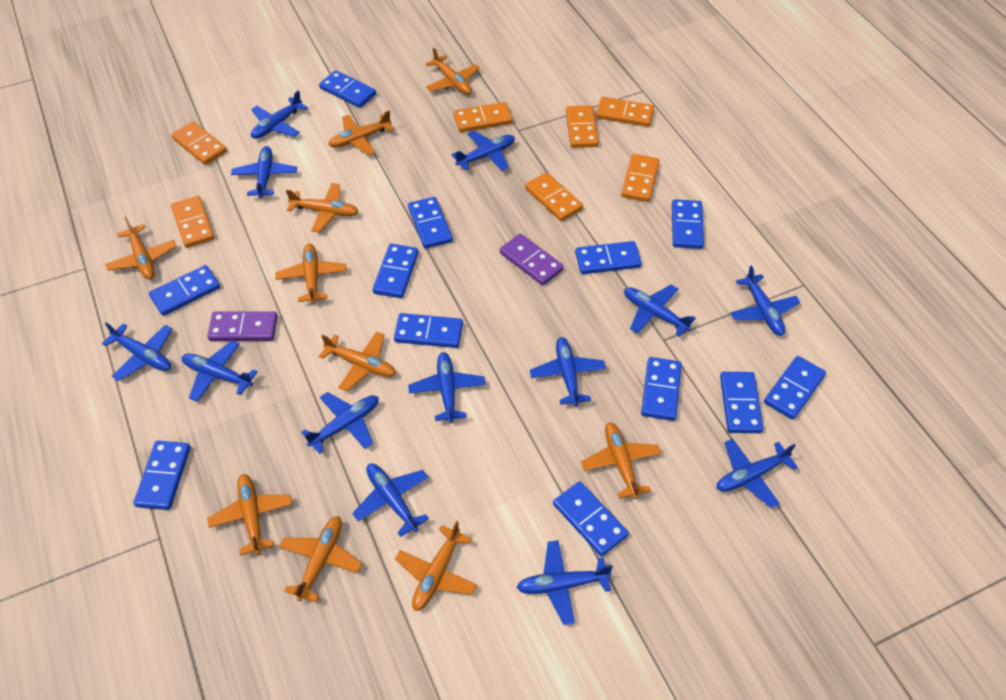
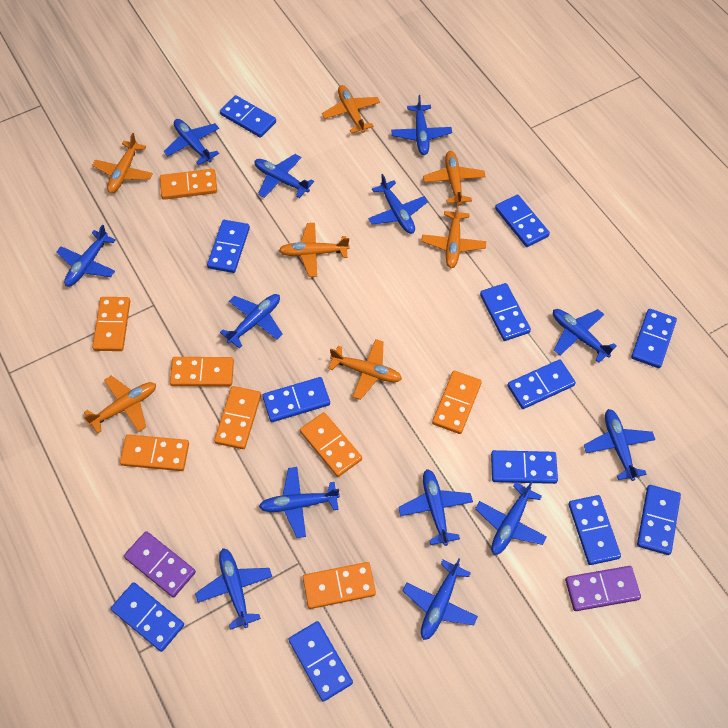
orange domino: [171,121,227,165] [171,196,215,248] [454,102,513,132] [525,172,583,221] [566,105,599,148] [596,97,654,127] [621,154,660,202] = 7 -> [92,297,130,351] [120,434,189,471] [160,169,217,200] [170,357,234,386] [214,386,261,449] [300,412,362,477] [303,562,376,609] [432,371,482,434] = 8
orange plane: [105,217,176,279] [207,474,293,555] [275,244,347,304] [279,516,362,602] [286,183,359,233] [319,331,396,391] [328,111,394,155] [395,521,477,611] [425,48,480,95] [581,422,661,499] = 10 -> [84,375,156,433] [92,133,153,193] [279,223,350,277] [322,85,380,133] [328,339,402,400] [421,202,486,268] [423,151,486,206] = 7

